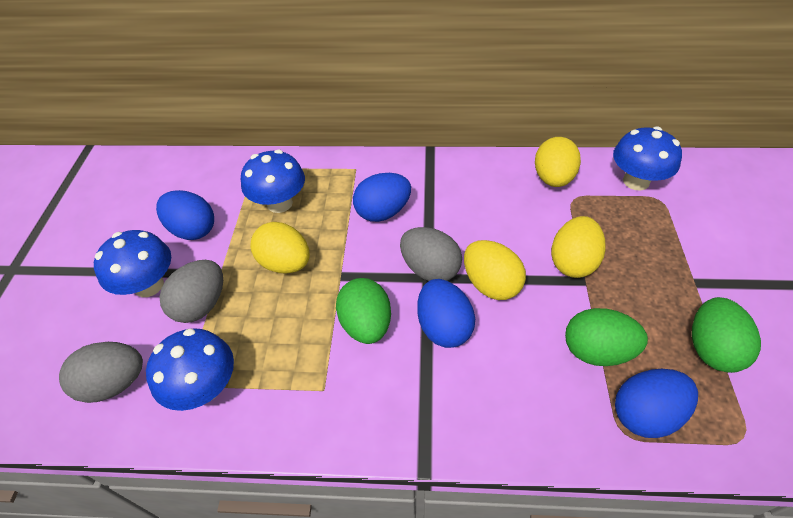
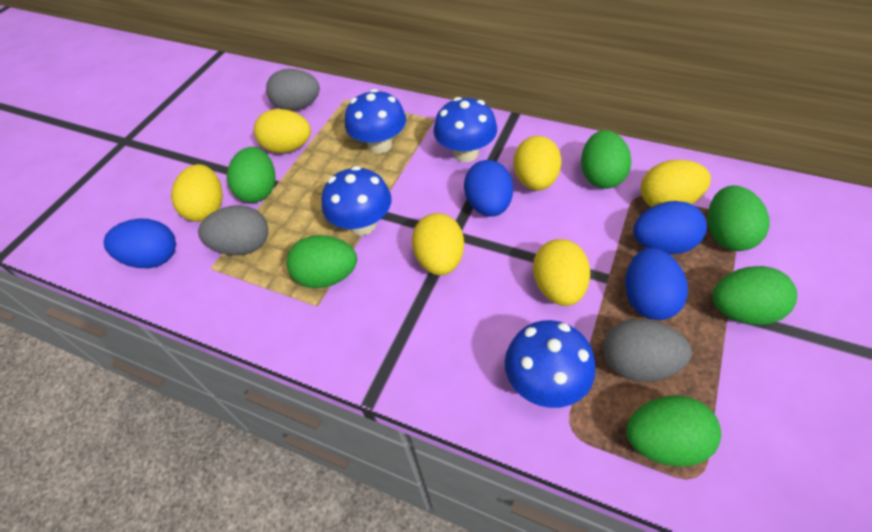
green egg: [336,278,391,344] [565,308,648,366] [692,297,761,373] = 3 -> [227,147,275,203] [286,235,357,288] [581,130,631,189] [626,395,721,467] [708,185,770,251] [713,266,797,325] = 6
yellow egg: [250,222,310,273] [464,240,526,300] [535,137,581,187] [551,216,606,278] = 4 -> [171,164,223,222] [254,109,311,153] [412,213,464,276] [513,136,562,191] [533,239,590,306] [641,160,711,207] = 6

